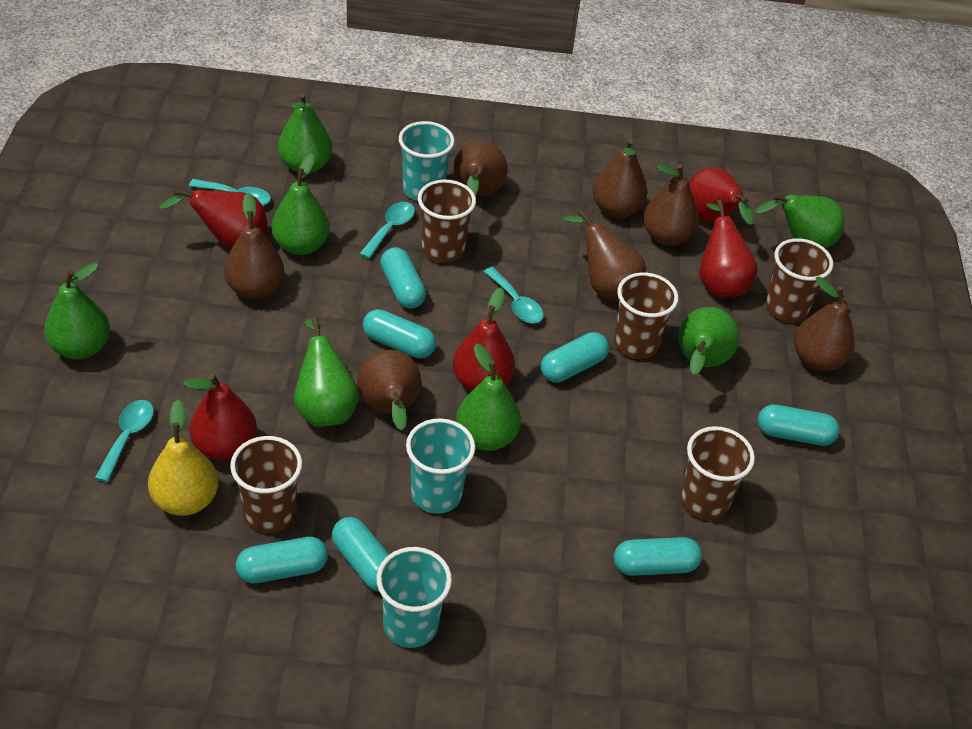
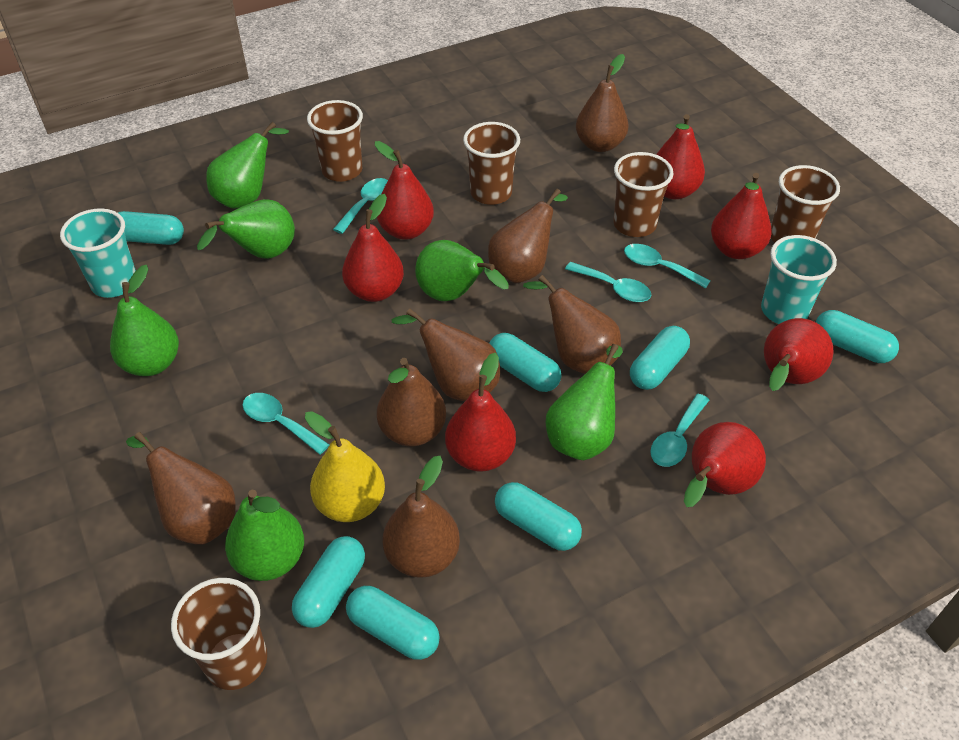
green pear: [44,263,110,360] [271,153,330,255] [278,93,332,173] [294,317,359,427] [456,343,521,451] [678,307,739,375] [755,194,845,249] = 7 -> [110,265,179,376] [197,199,295,259] [206,122,289,209] [225,490,304,581] [415,240,509,301] [546,344,623,460] = 6
red pear: [159,189,267,248] [183,374,257,461] [453,287,515,391] [689,167,754,225] [699,200,758,297] = 5 -> [342,194,404,302] [375,141,434,240] [445,353,516,472] [656,114,705,199] [684,422,766,507] [711,173,772,259] [764,318,834,391] = 7
turquoise cup: [377,547,452,648] [399,121,455,201] [406,418,475,514] = 3 -> [60,208,136,298] [761,235,837,324] = 2
turquoise spoon: [95,400,154,482] [189,179,271,206] [359,202,415,259] [483,267,544,323] = 4 -> [243,393,330,455] [333,178,388,234] [565,262,651,302] [624,244,710,289] [650,394,709,467] = 5

